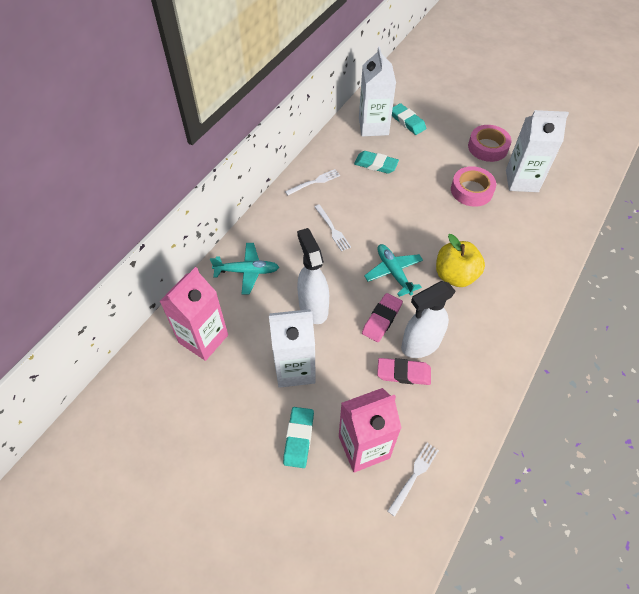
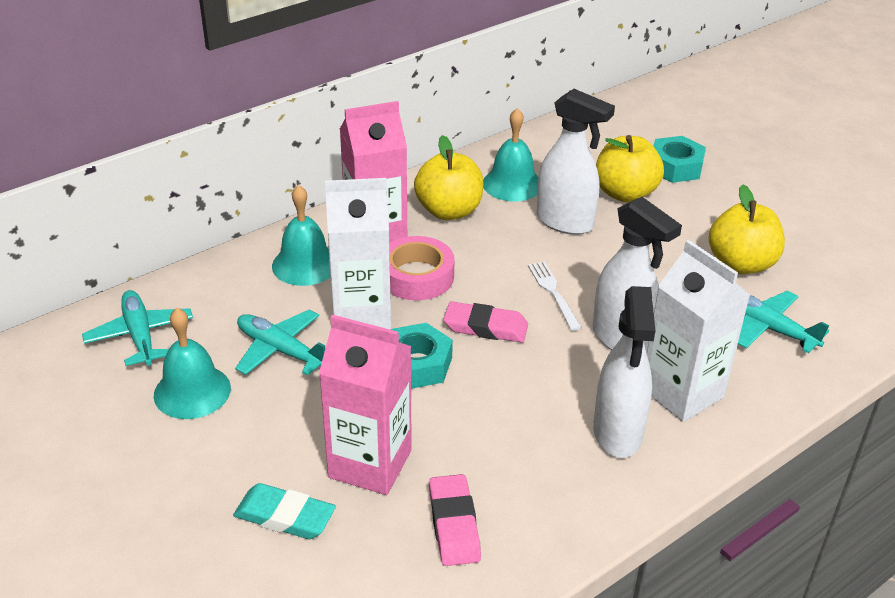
pink tape: [451,166,496,207] [468,125,512,162] = 2 -> [389,236,455,300] = 1
turquoise bell: none = 0 -> [154,308,231,419] [272,185,330,286] [483,108,538,201] = 3
turquoise eraser: [283,407,314,468] [354,151,399,174] [392,103,426,135] = 3 -> [233,483,336,539] = 1
turquoise nut: none = 0 -> [391,323,453,389] [653,136,706,183] = 2
turquoise plane: [210,243,279,294] [364,244,423,297] = 2 -> [82,290,193,366] [235,310,325,375] [738,291,829,353] = 3
white carton: [269,309,316,388] [359,46,396,137] [506,110,569,192] = 3 -> [325,178,391,330] [647,240,751,422] = 2
white fork: [285,169,340,195] [315,204,351,251] [388,443,439,516] = 3 -> [528,261,582,331] = 1
white spray bottle: [297,228,329,324] [401,281,456,358] = 2 -> [537,89,615,235] [593,197,682,353] [593,286,655,458] = 3
yellow apple: [436,234,485,287] = 1 -> [414,135,483,220] [596,135,664,202] [709,184,785,274] = 3

